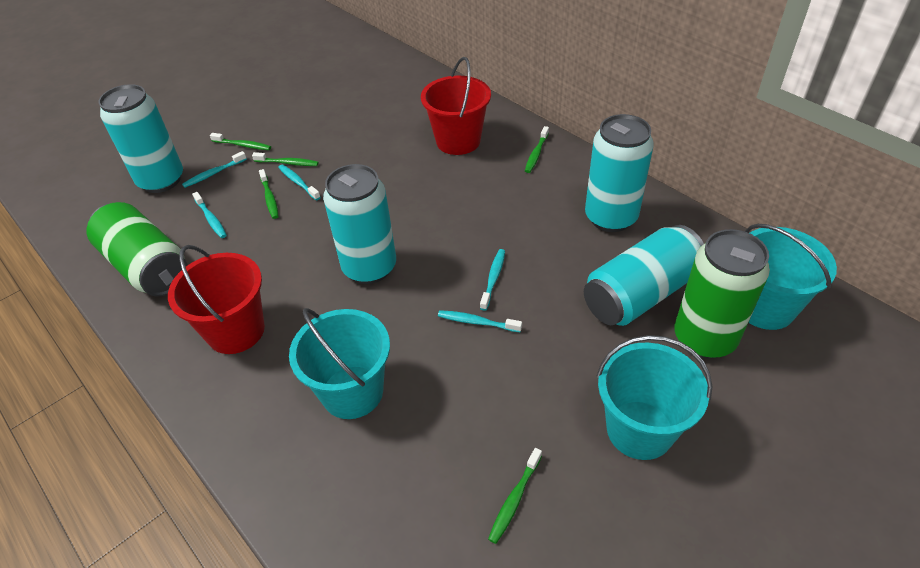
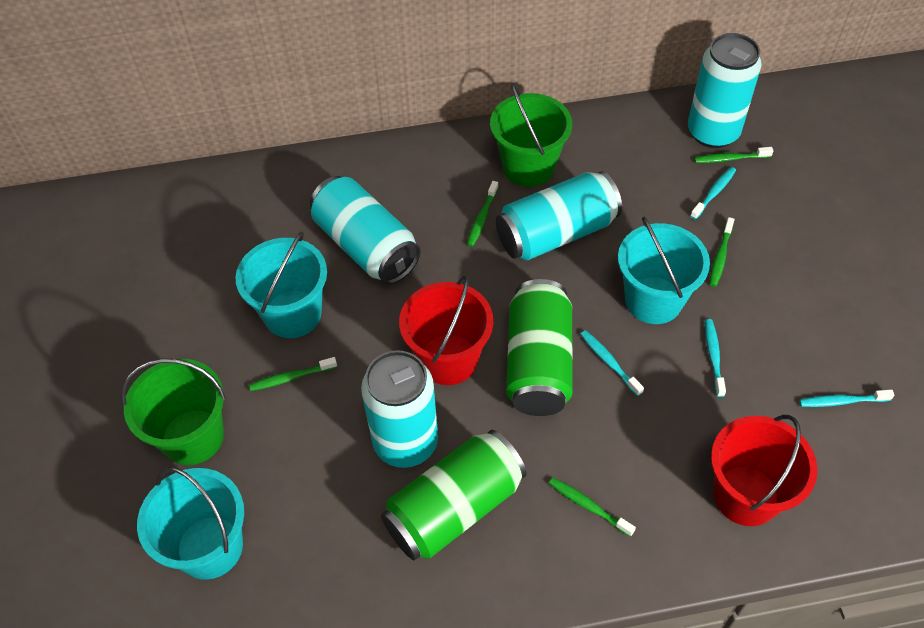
green bucket: none = 0 -> [121,359,226,465] [490,83,572,187] = 2
turquoise toothbrush: [182,151,247,188] [192,192,227,238] [278,165,321,200] [438,310,522,332] [480,249,505,311] = 5 -> [580,330,644,396] [690,167,736,220] [705,319,726,397] [799,389,894,407] = 4

